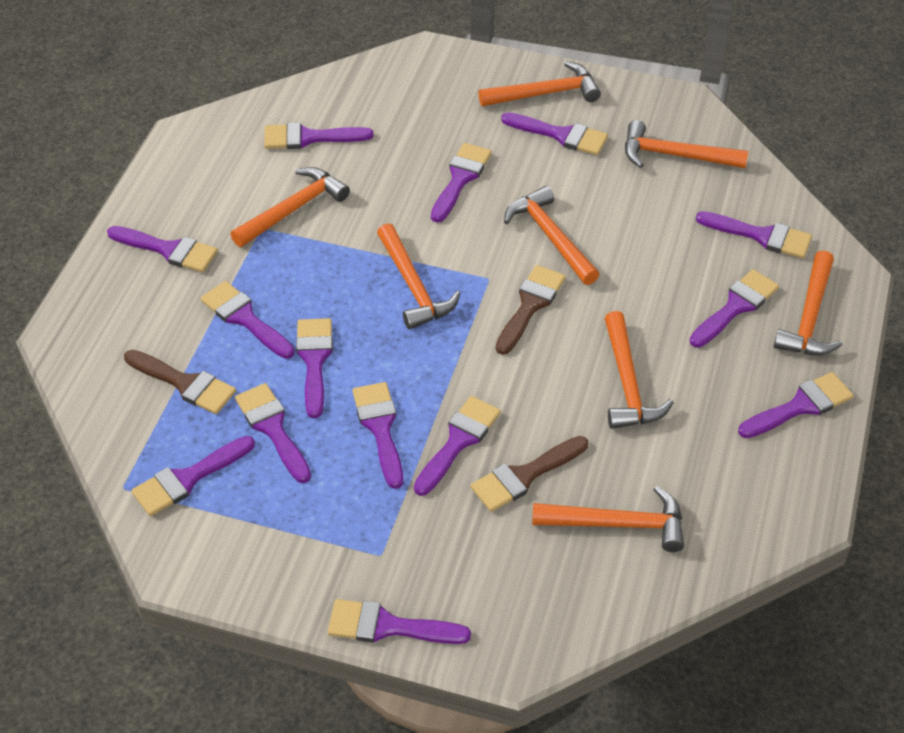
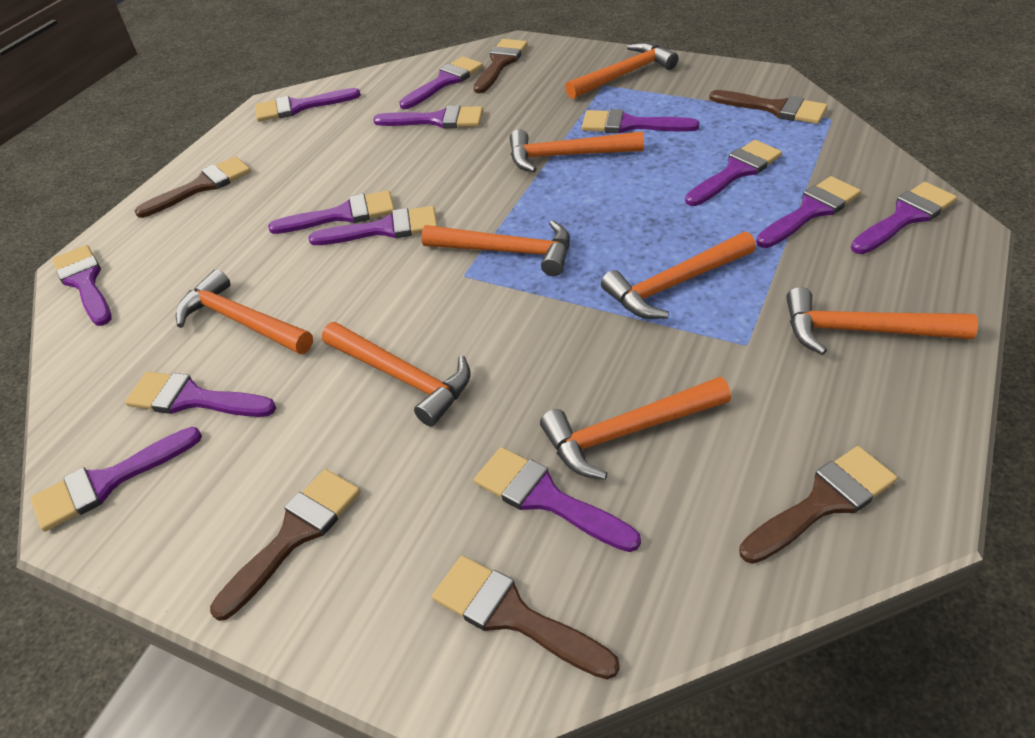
brown brush: [124,350,236,414] [471,436,588,512] [496,265,566,355] = 3 -> [134,156,251,218] [210,469,361,621] [432,556,620,680] [473,39,528,93] [709,90,827,124] [739,446,897,564] = 6
purple brush: [107,226,218,272] [132,436,255,516] [201,281,295,359] [235,383,311,483] [264,122,373,149] [296,318,333,418] [328,599,471,644] [352,382,403,489] [414,396,501,496] [431,143,492,223] [501,112,608,155] [690,269,779,348] [696,211,812,258] [738,372,853,438] = 14 -> [30,427,202,532] [52,245,111,326] [125,372,276,417] [255,88,361,122] [268,190,395,234] [309,206,437,245] [373,105,483,129] [399,56,483,109] [474,447,641,552] [582,109,700,133] [685,140,782,206] [756,176,861,248] [851,182,957,254] = 13

